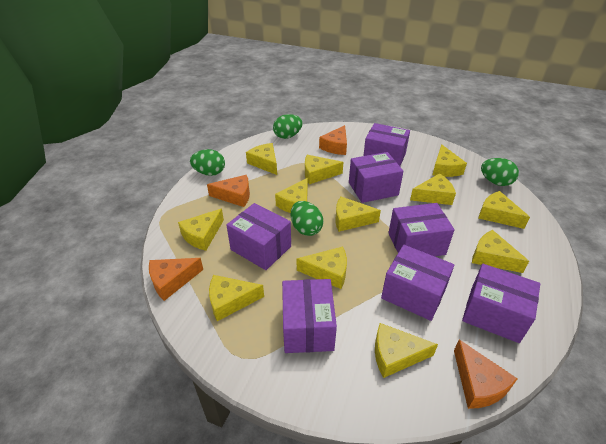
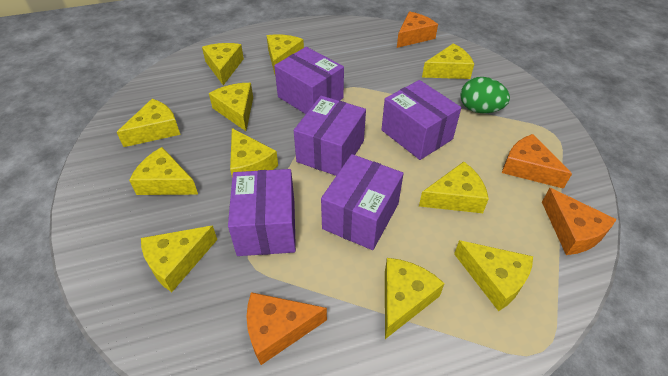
green egg: [190,149,225,176] [273,114,302,139] [291,201,323,236] [481,158,519,186] = 4 -> [460,77,510,113] = 1
purple box: [227,203,291,270] [282,279,337,353] [349,152,403,203] [363,123,410,166] [381,245,454,321] [388,203,455,256] [462,264,540,343] = 7 -> [228,169,296,256] [274,47,344,114] [294,96,366,176] [321,154,404,250] [381,80,461,160] = 5
yellow cheese: [178,209,224,251] [209,275,264,321] [246,143,277,175] [275,178,308,213] [297,246,347,289] [305,155,343,184] [335,197,381,232] [375,323,438,378] [410,173,456,205] [432,144,467,177] [472,230,529,273] [479,191,530,229] = 12 -> [117,99,181,147] [129,147,198,195] [141,225,217,292] [202,43,244,85] [209,83,253,131] [230,128,278,176] [266,34,304,74] [385,258,445,339] [419,162,489,213] [422,43,474,79] [454,240,533,311] = 11

